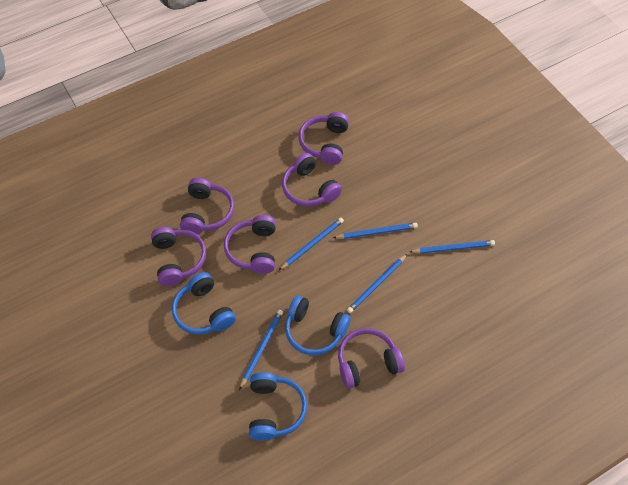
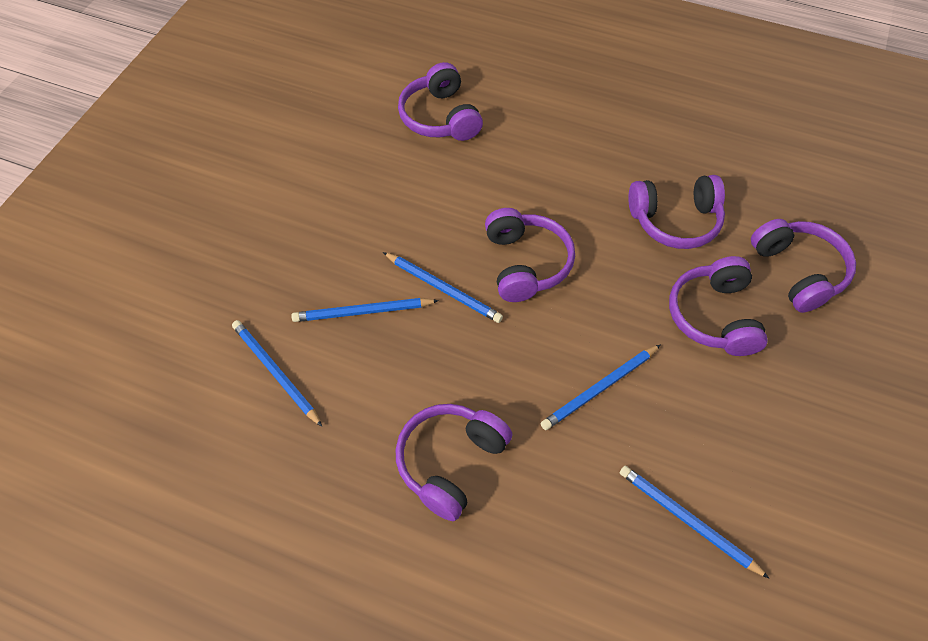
blue headphones: [172,272,236,335] [249,372,307,441] [285,295,351,355] = 3 -> none = 0

